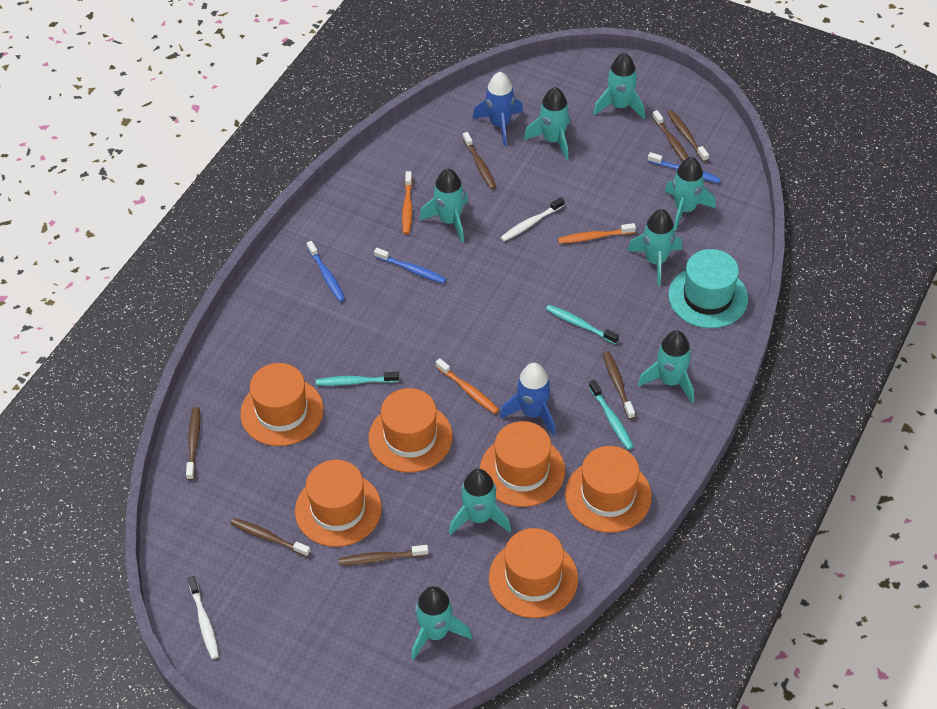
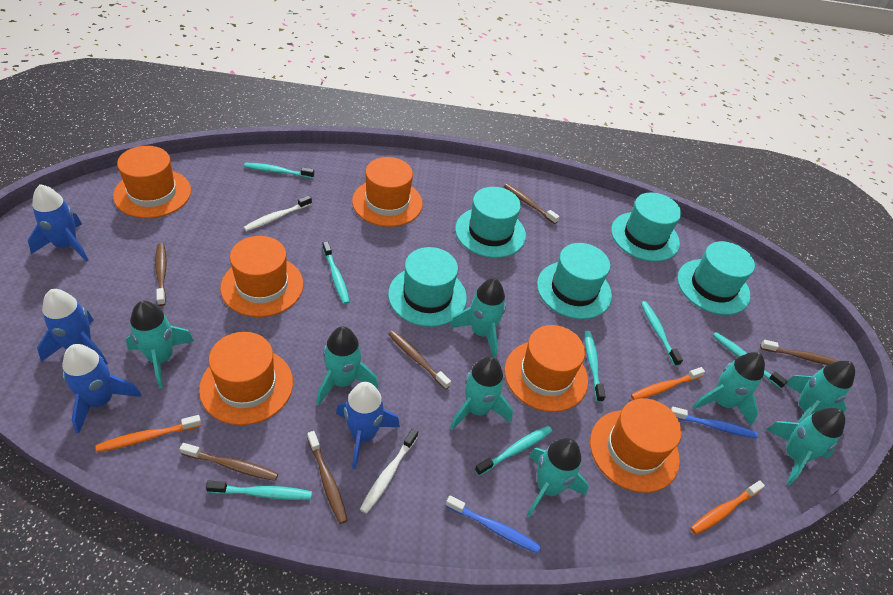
blue rocket: [472,72,523,146] [500,363,555,435] = 2 -> [28,184,89,262] [37,289,108,365] [62,344,141,434] [336,382,400,469] = 4
blue toothbrush: [307,241,345,302] [374,248,446,284] [648,152,721,183] = 3 -> [446,495,541,554] [670,407,758,438] = 2
brown toothbrush: [186,407,200,480] [230,518,311,557] [339,545,428,565] [463,132,496,189] [603,351,635,419] [652,110,689,161] [667,110,709,162] = 7 -> [155,243,167,306] [180,443,278,481] [307,431,348,524] [388,330,451,390] [504,184,560,224] [760,340,838,365] = 6
turquoise hat: [668,249,748,328] = 1 -> [388,247,467,327] [455,187,526,258] [537,243,612,319] [611,192,681,262] [677,241,755,315] = 5
turquoise toothbrush: [316,372,399,386] [546,305,619,344] [589,380,634,450] = 3 -> [206,481,312,500] [244,163,314,178] [322,241,350,304] [475,426,552,476] [584,331,606,402] [641,301,683,366] [712,332,788,389] = 7

